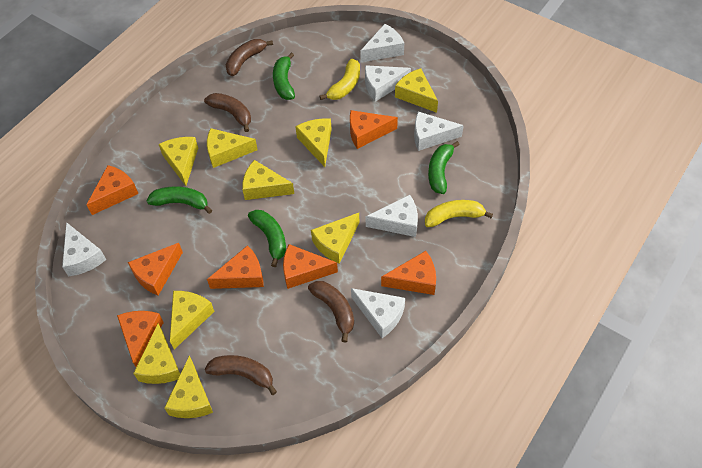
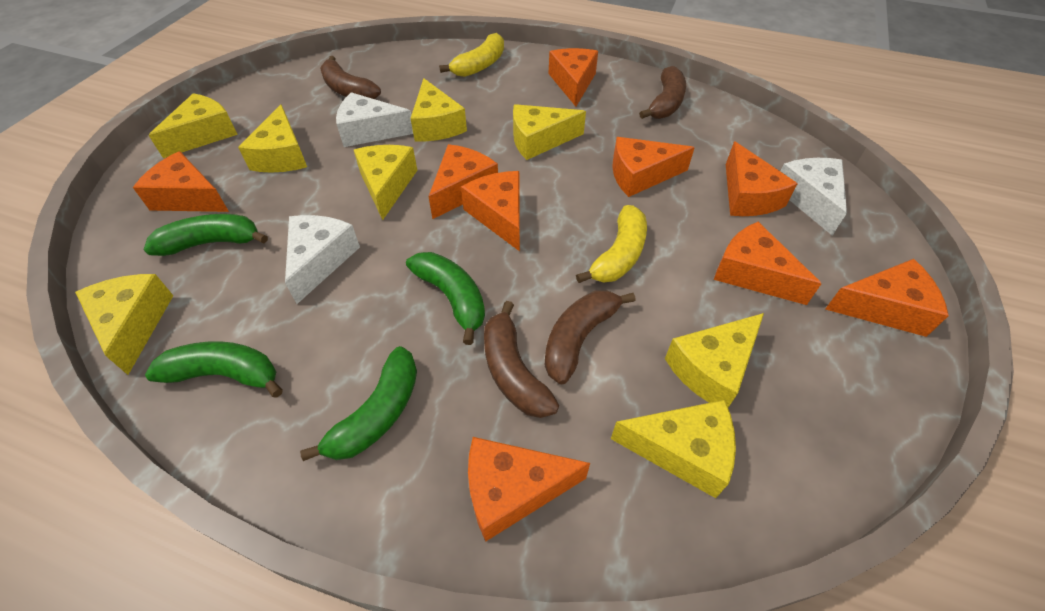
orange cheese: [87,165,139,215] [117,311,164,367] [128,243,183,295] [207,245,264,289] [283,244,338,289] [350,110,398,149] [381,251,436,295] = 7 -> [133,151,229,212] [428,144,498,219] [461,171,520,251] [468,437,590,541] [549,48,598,107] [612,137,695,197] [714,222,822,305] [726,141,798,216] [825,259,949,337] = 9
white cheese: [62,222,106,276] [351,288,405,338] [360,24,404,62] [365,65,411,102] [366,195,418,237] [414,112,464,151] = 6 -> [285,215,360,304] [336,92,413,147] [780,158,847,236] = 3
yellow cheese: [133,324,180,384] [159,137,198,186] [164,355,213,418] [170,291,215,349] [207,128,258,168] [242,160,294,200] [295,118,332,167] [311,213,359,264] [395,68,438,113] = 9 -> [75,274,173,375] [148,93,238,158] [238,104,307,173] [354,145,418,220] [410,78,467,142] [513,104,586,160] [611,400,736,498] [665,313,764,407] = 8

